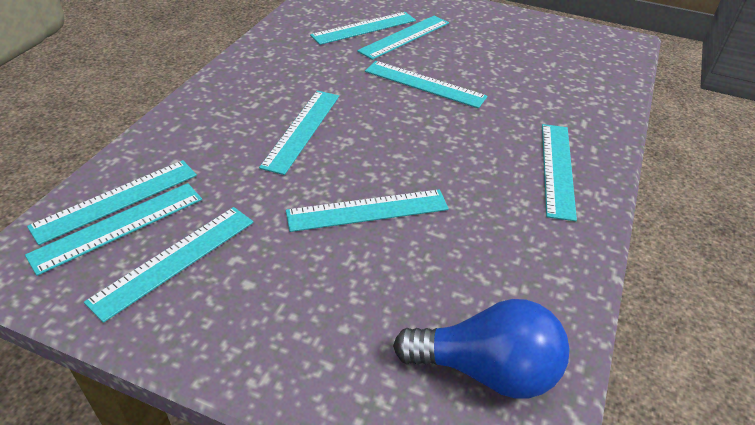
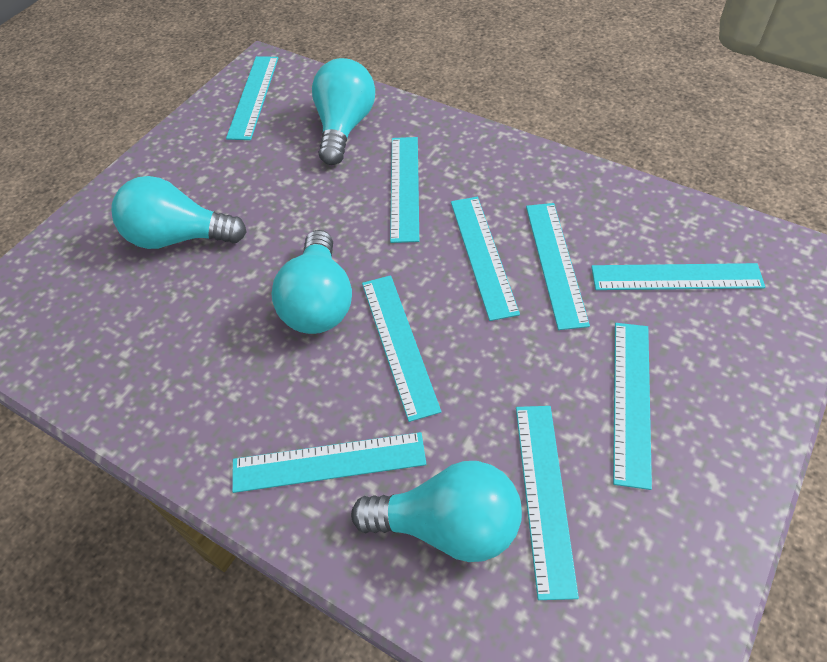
blue light bulb: [393,299,570,399] = 1 -> none = 0
turquoise light bulb: none = 0 -> [111,176,247,249] [272,230,352,334] [312,58,375,165] [351,461,522,562] = 4

